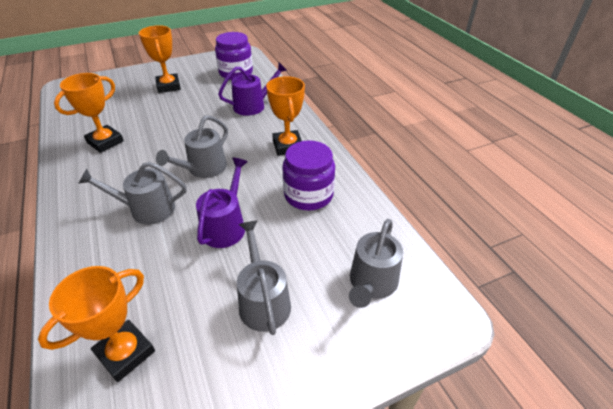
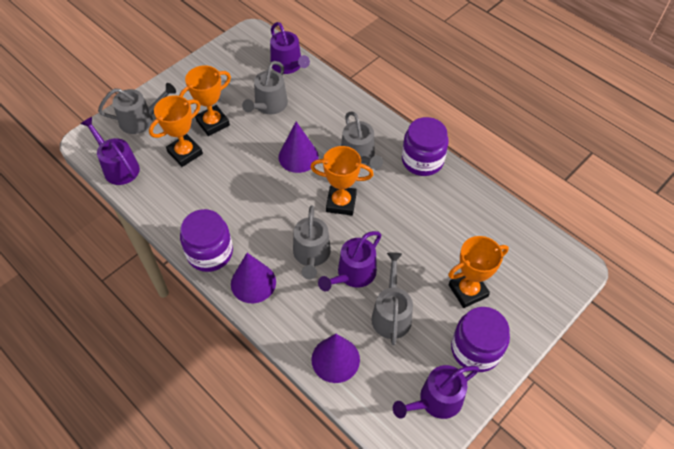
grey watering can: [78,162,187,225] [156,115,228,178] [237,221,291,335] [349,219,403,308] = 4 -> [98,83,176,134] [242,61,288,114] [293,205,331,280] [341,112,383,169] [371,252,413,345] = 5
purple cone: none = 0 -> [231,253,276,303] [278,122,319,173] [312,334,360,383] = 3
purple jar: [215,32,253,80] [282,140,335,211] = 2 -> [180,209,233,272] [402,117,449,176] [451,307,510,372] = 3
purple watering can: [196,157,248,248] [218,63,287,116] = 2 -> [81,117,140,185] [270,22,310,74] [318,231,381,291] [393,365,480,419] = 4

